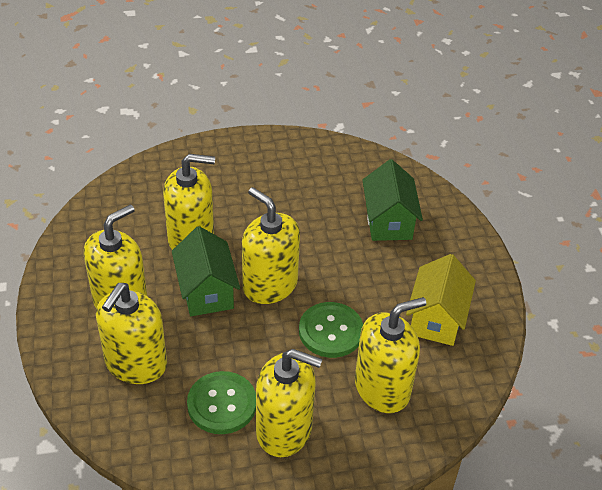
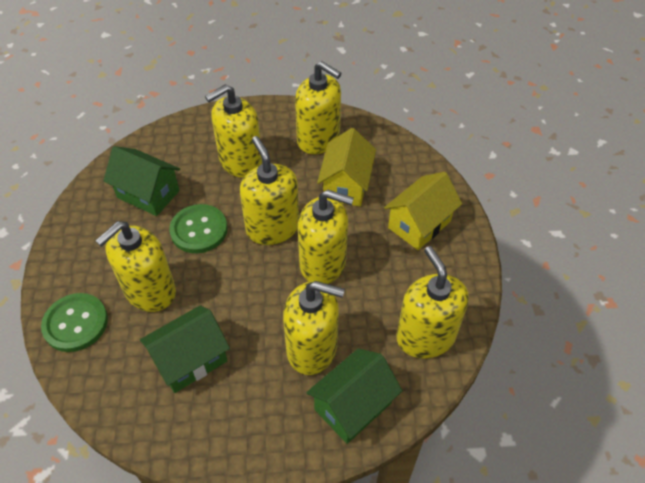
green house: [172,226,240,316] [362,159,423,241] = 2 -> [103,146,180,216] [140,305,230,393] [306,348,402,444] = 3
yellow house: [406,254,476,346] = 1 -> [317,128,376,206] [384,172,462,250] = 2
yellow soap dispenser: [84,205,148,309] [96,283,167,384] [163,154,215,250] [242,187,300,304] [256,349,323,457] [355,297,426,413] = 6 -> [95,221,176,312] [205,84,262,178] [240,136,299,245] [283,281,345,375] [295,61,341,154] [298,190,354,284] [397,246,469,359] = 7

